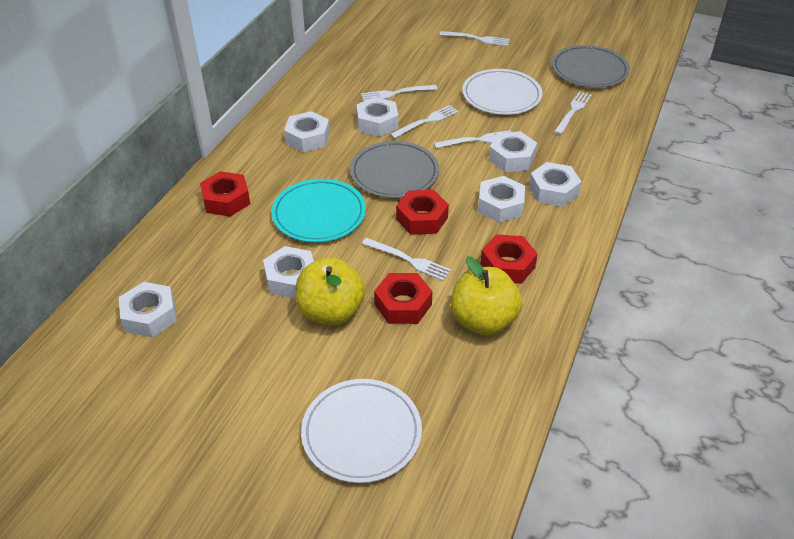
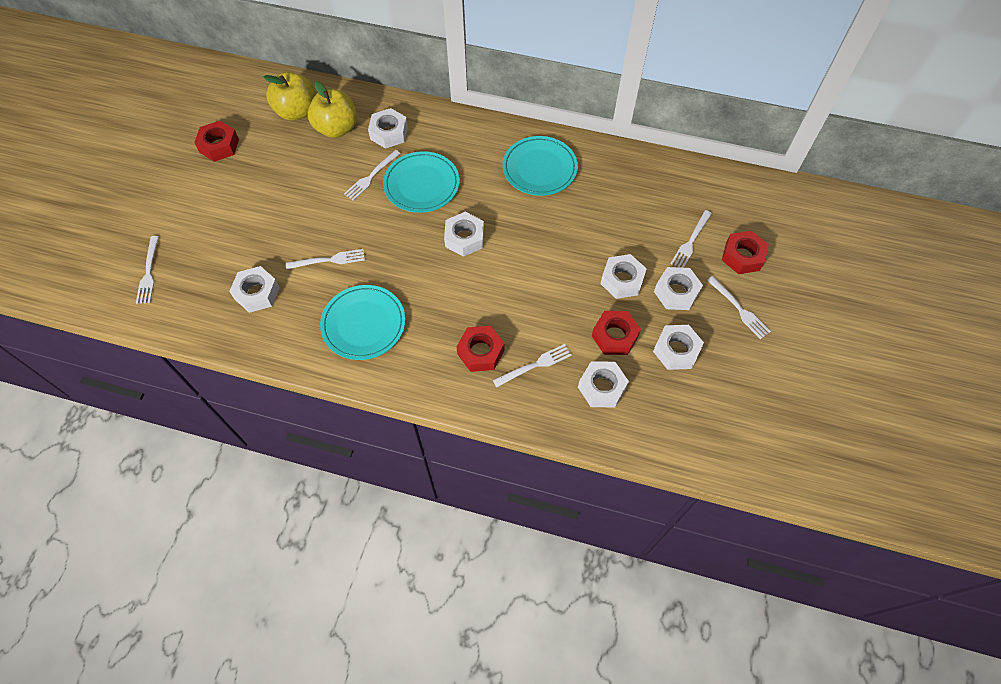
grey plate: [350,141,439,198] [552,45,630,88] = 2 -> none = 0
turquoise plate: [271,179,366,243] = 1 -> [320,285,405,360] [383,151,460,213] [502,136,578,196] = 3
white plate: [301,379,422,483] [462,69,542,115] = 2 -> none = 0

